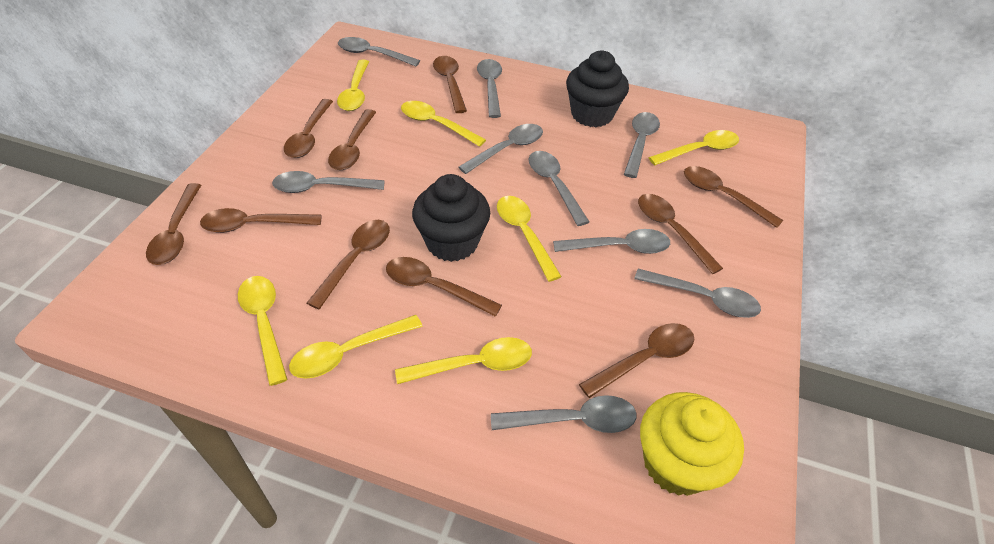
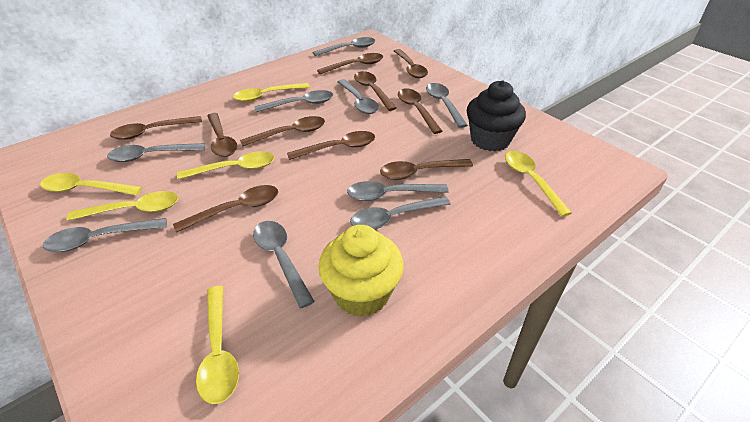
black cupcake: [412,174,490,262] [566,51,629,127] = 2 -> [467,80,526,151] = 1
yellow spoon: [238,276,288,386] [289,315,423,379] [337,60,369,111] [395,337,532,384] [401,101,486,147] [497,196,562,282] [648,130,739,165] = 7 -> [40,173,142,195] [67,191,178,221] [177,151,274,180] [196,286,239,404] [233,83,310,102] [505,151,572,217] = 6

